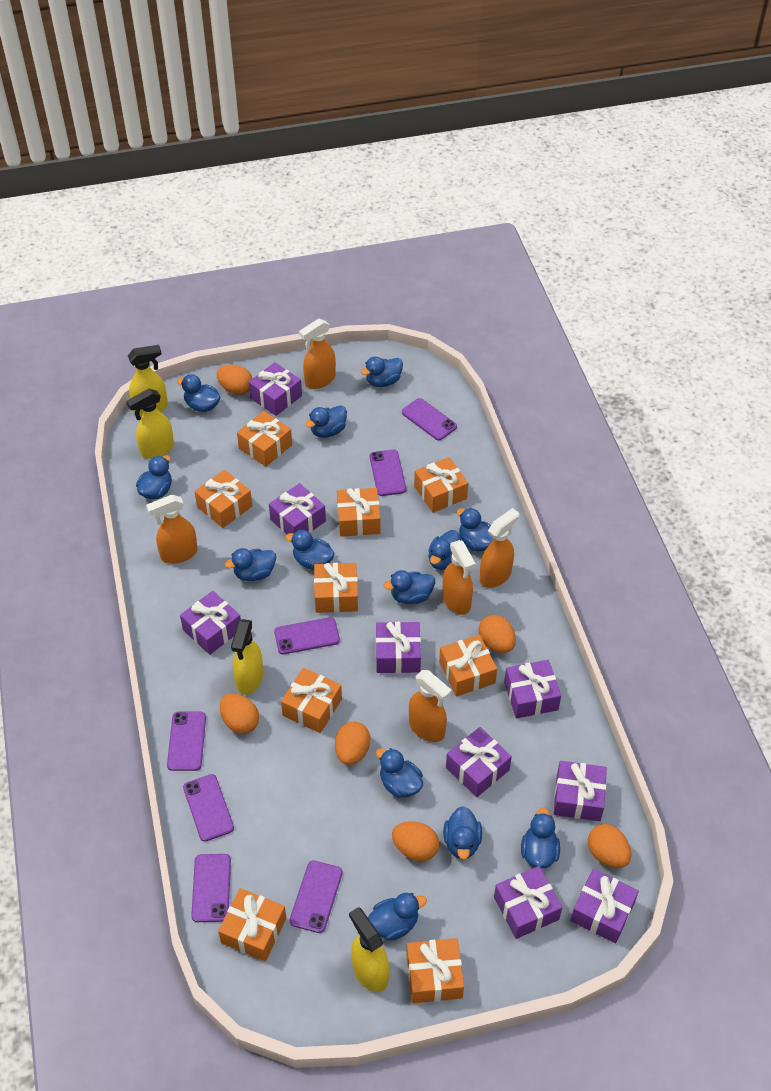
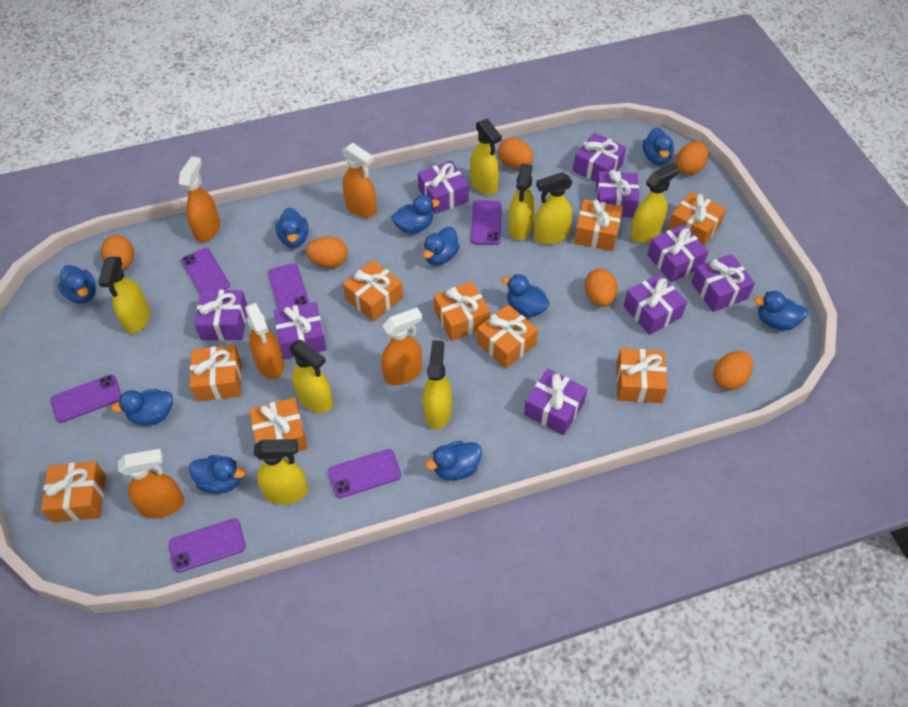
blue duck: [136,455,172,500] [177,374,221,412] [225,548,276,581] [285,530,335,570] [305,405,347,438] [361,357,403,387] [368,893,427,941] [376,748,423,798] [383,570,435,604] [428,530,462,570] [443,806,482,859] [457,508,494,551] [521,807,560,868] = 13 -> [58,265,96,304] [111,389,173,425] [189,455,246,494] [276,208,308,248] [392,195,440,234] [423,227,460,265] [425,441,482,480] [502,274,550,317] [643,128,674,165] [754,291,808,330] = 10
purple phone: [167,712,206,771] [183,774,234,842] [191,854,231,922] [274,617,340,654] [290,860,343,933] [370,449,406,496] [402,398,457,440] = 7 -> [51,374,121,423] [169,518,246,573] [181,248,230,294] [268,263,309,310] [328,449,401,498] [471,200,502,245] = 6
yellow spray bottle: [126,389,174,459] [128,345,168,416] [231,619,263,695] [349,907,389,992] = 4 -> [98,256,150,334] [254,439,308,505] [289,340,333,413] [423,340,452,429] [470,118,502,195] [508,164,535,240] [534,172,573,245] [630,163,679,243] = 8

